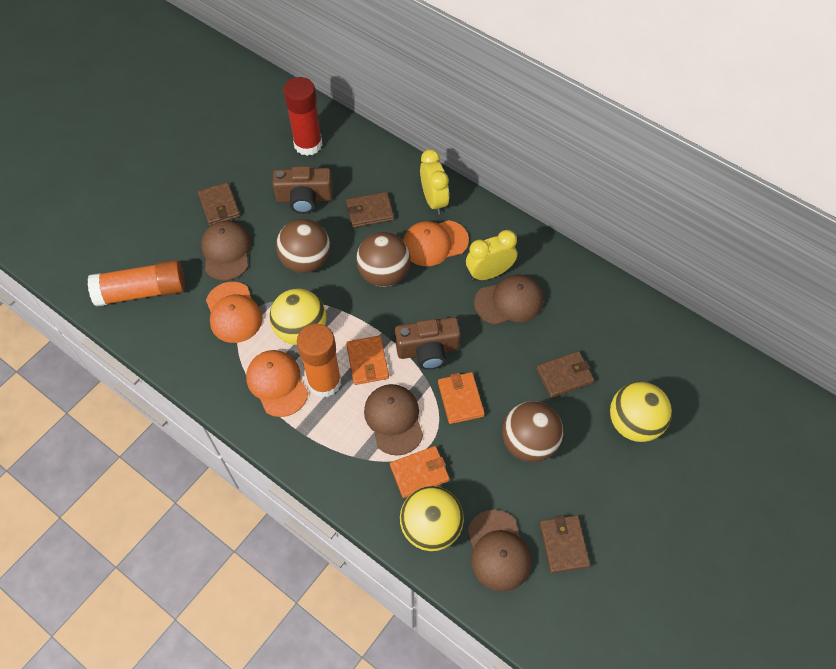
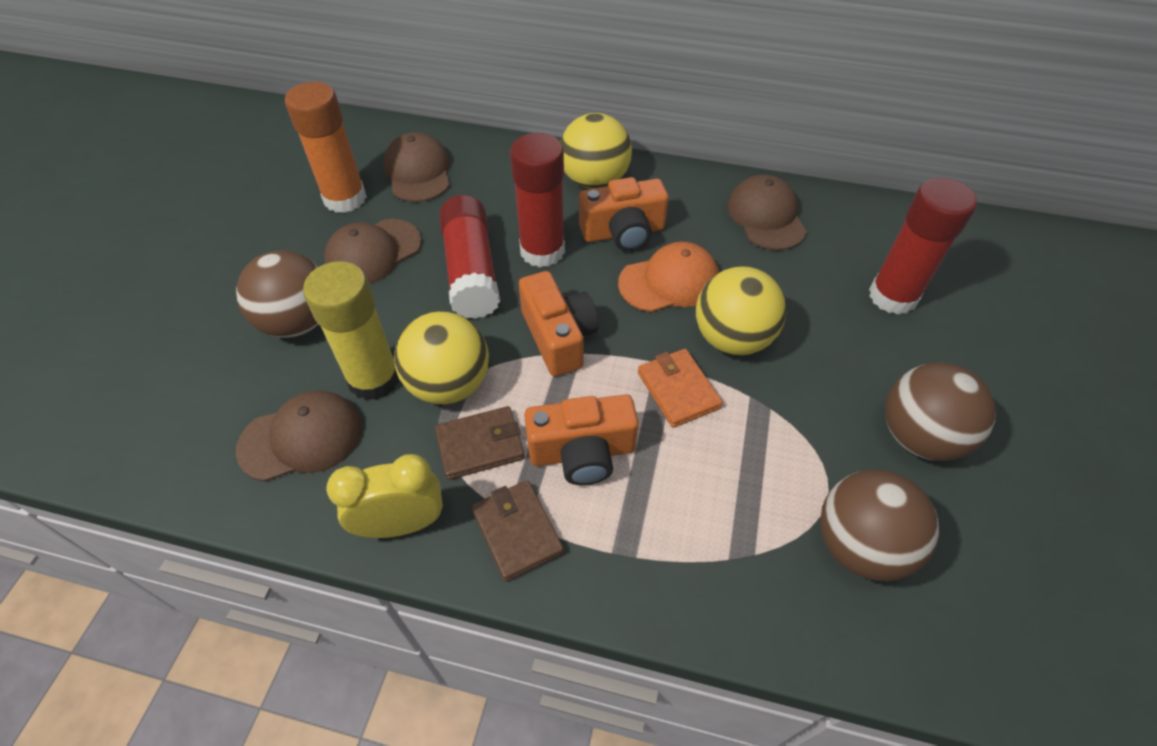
brown camera: [272,166,333,214] [395,317,461,370] = 2 -> none = 0
brown wallet: [198,182,240,226] [346,192,394,228] [536,351,594,398] [539,515,590,573] = 4 -> [435,406,525,480] [471,480,564,582] = 2
orange camera: none = 0 -> [519,271,599,377] [524,394,639,485] [579,177,669,251] = 3
orange cap: [206,282,262,343] [246,350,308,417] [403,220,469,266] = 3 -> [618,242,719,312] = 1
orange glue stick: [88,260,185,307] [297,324,341,397] = 2 -> [285,82,367,213] = 1
orange wallet: [346,336,389,385] [390,446,450,498] [438,372,485,424] = 3 -> [638,349,723,428] = 1
red glue stick: [283,77,323,156] = 1 -> [439,195,500,319] [510,133,565,267] [869,178,977,315] = 3
yellow clock: [420,149,449,215] [466,230,517,281] = 2 -> [326,454,443,538] = 1
yellow glue stick: none = 0 -> [303,261,399,401] = 1

